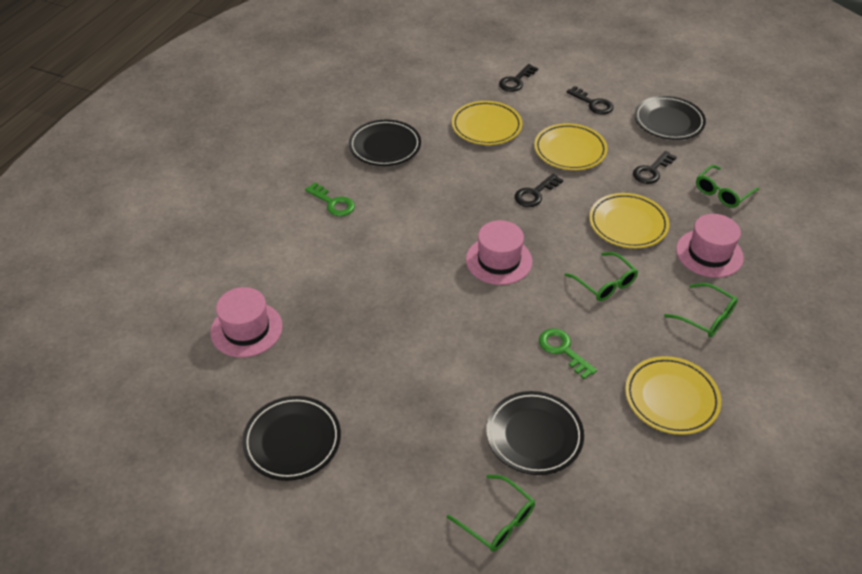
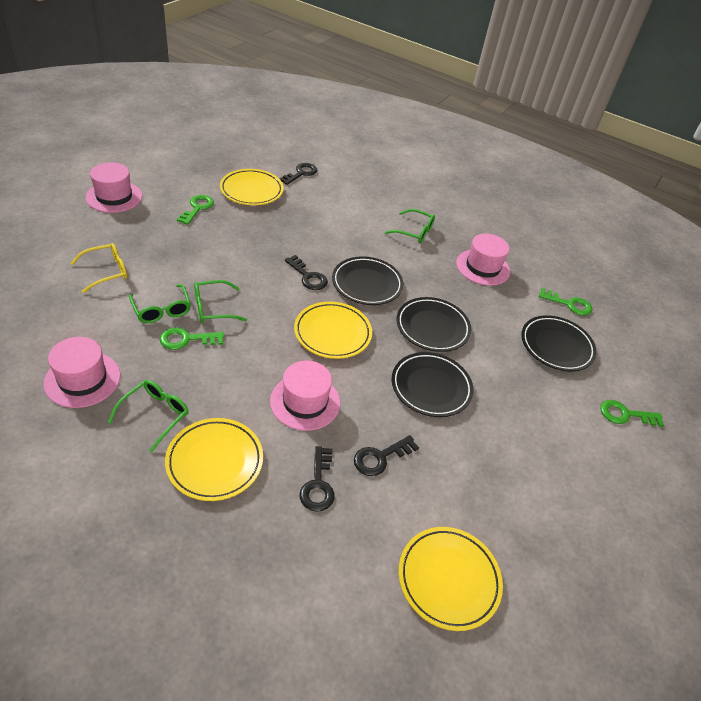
green key: [305,182,355,217] [539,328,597,380] = 2 -> [160,327,224,350] [177,195,214,225] [539,288,592,316] [600,400,664,427] = 4
pink hat: [210,287,282,358] [466,220,532,285] [676,214,744,278] = 3 -> [44,337,120,408] [86,162,142,213] [270,361,340,431] [456,233,510,286] = 4
yellow glasses: none = 0 -> [71,243,127,293] = 1

